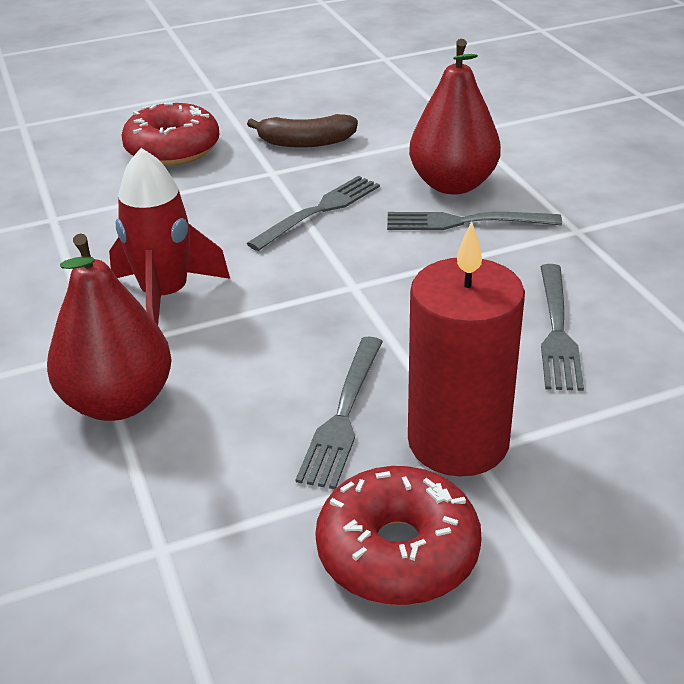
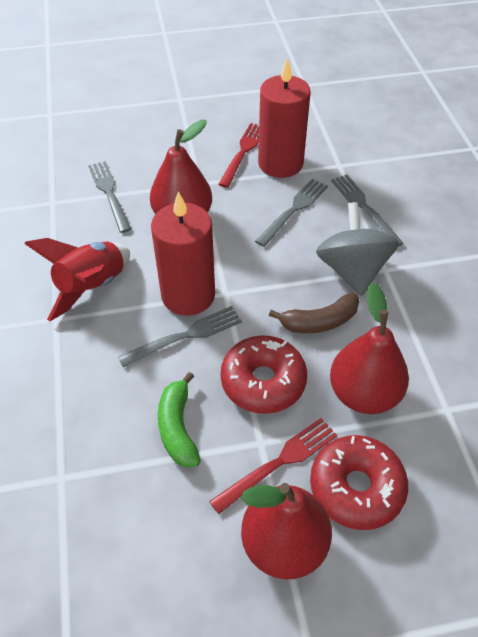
green banana: none = 0 -> [158,372,201,467] = 1
grey spinning top: none = 0 -> [316,202,399,296] = 1
red candle: [408,221,525,476] = 1 -> [151,192,215,316] [258,57,311,178] = 2
red fork: none = 0 -> [209,418,337,514] [218,123,259,188] = 2
red pear: [47,233,172,421] [409,39,501,194] = 2 -> [150,119,212,214] [241,483,332,579] [330,282,409,414] = 3

